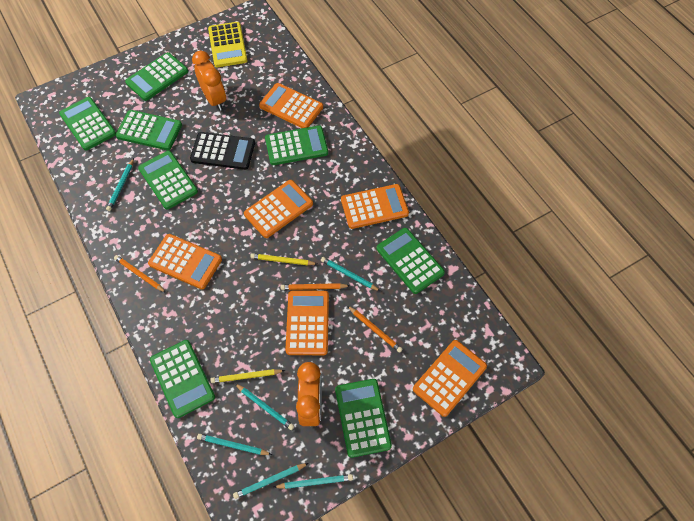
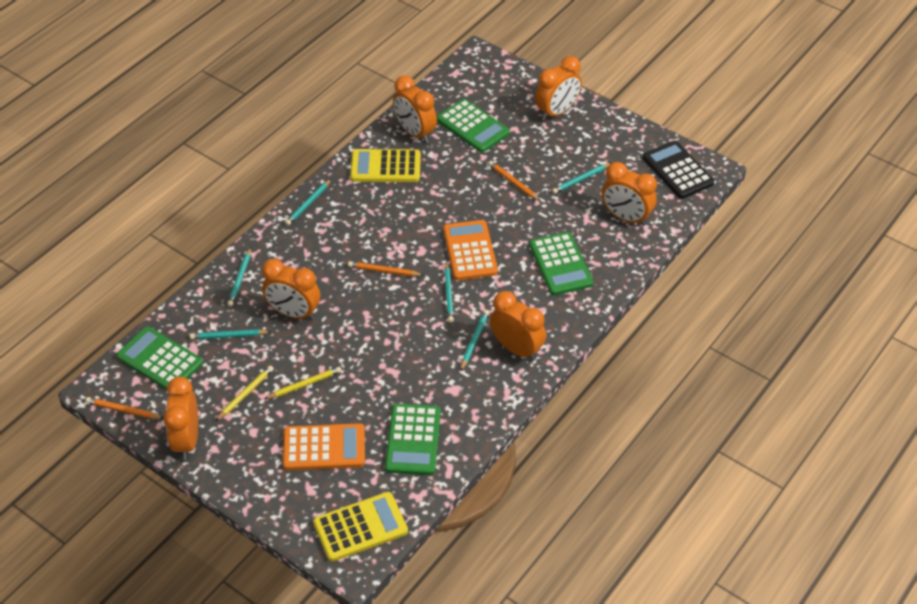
green calculator: [59,97,116,151] [116,110,182,150] [125,52,188,101] [138,151,198,209] [150,340,215,418] [265,125,328,165] [335,379,392,458] [377,228,445,294] = 8 -> [117,326,203,390] [385,404,441,475] [437,99,510,152] [530,232,593,295] = 4
orange calculator: [148,234,222,289] [244,180,313,238] [259,83,323,128] [285,290,329,355] [341,184,409,229] [413,340,487,417] = 6 -> [283,423,365,470] [443,220,498,280] = 2
orange clock: [192,51,226,111] [296,362,322,427] = 2 -> [164,377,198,460] [262,259,320,320] [393,75,437,143] [490,291,546,361] [535,56,582,121] [602,162,657,226] = 6
yellow calculator: [208,22,247,67] = 1 -> [313,492,408,562] [350,149,421,182] = 2

